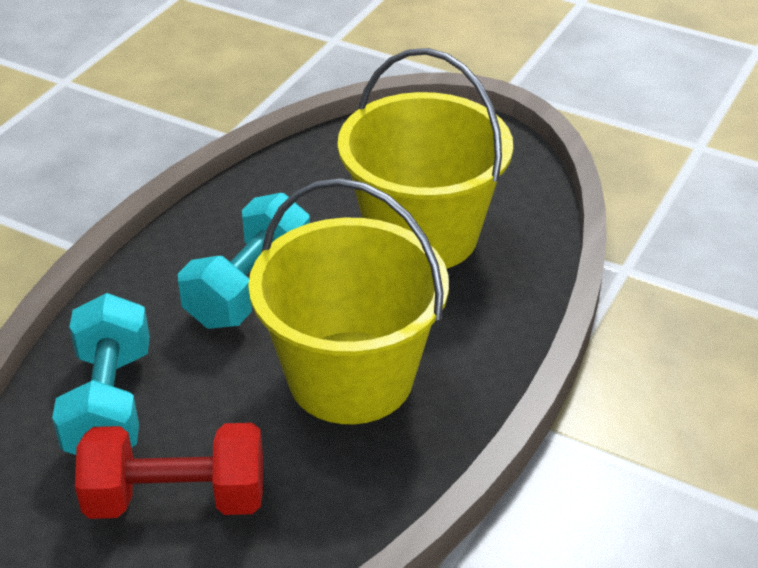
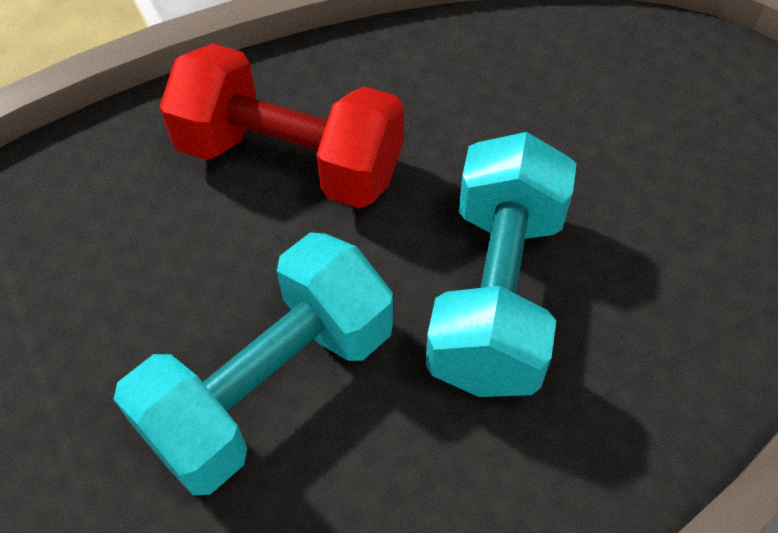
yellow bucket: [248,178,449,424] [338,48,513,269] = 2 -> none = 0

